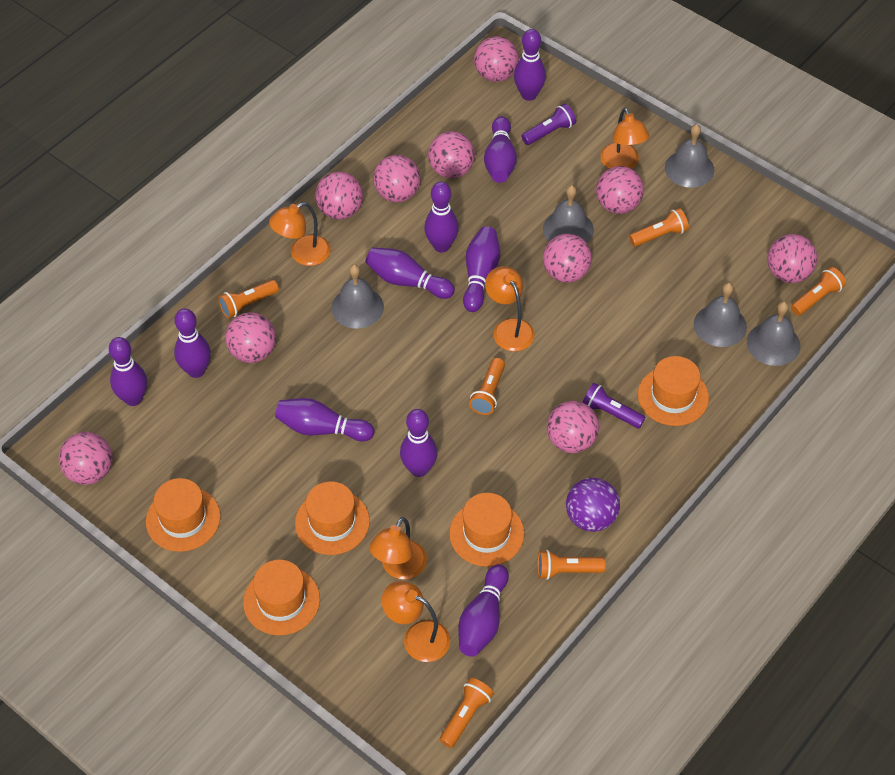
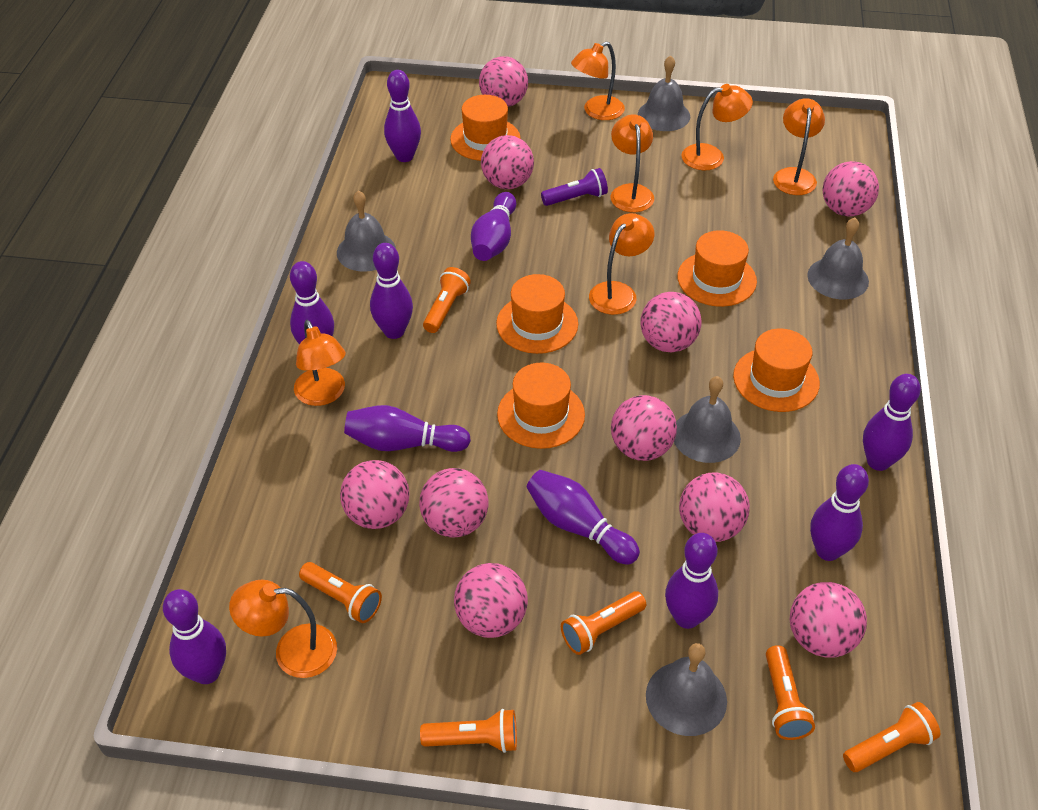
orange lamp: [269,202,331,266] [369,517,427,580] [382,581,450,662] [485,266,535,352] [601,108,649,169] = 5 -> [229,580,337,678] [294,320,346,406] [571,41,625,120] [589,213,654,315] [611,115,654,212] [682,84,753,170] [773,98,825,195] = 7
purple ball: [566,477,620,532] = 1 -> none = 0
purple flashlight: [522,104,576,145] [582,383,645,428] = 2 -> [541,168,608,206] = 1

